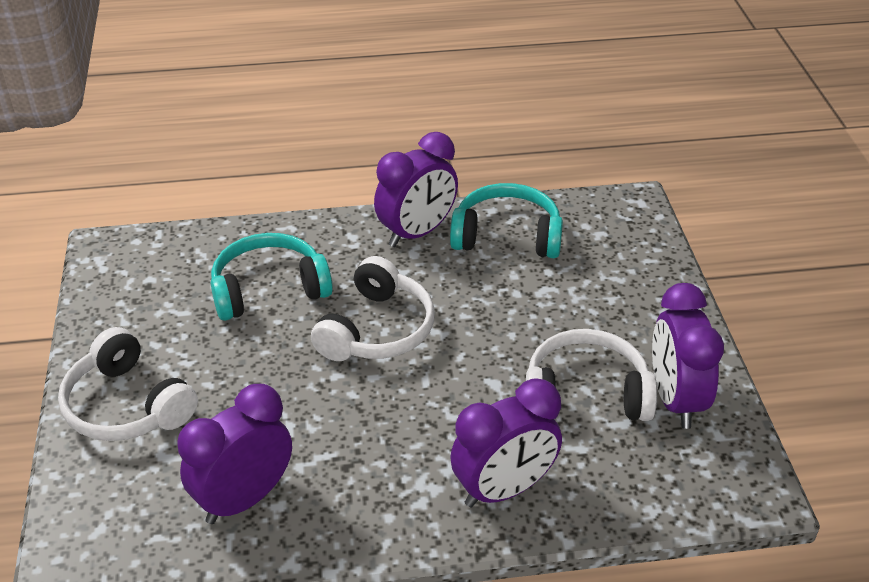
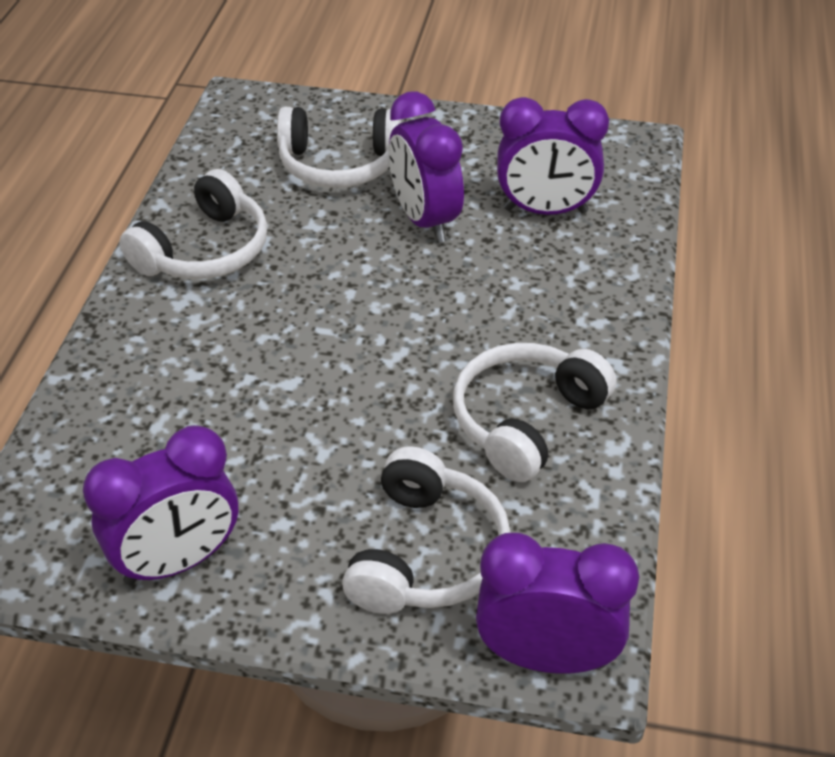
turquoise headphones: [211,233,333,321] [450,183,563,258] = 2 -> none = 0
white headphones: [58,327,198,441] [311,256,435,361] [526,329,657,421] = 3 -> [120,169,267,279] [277,107,401,188] [342,446,511,614] [453,343,616,482] = 4

